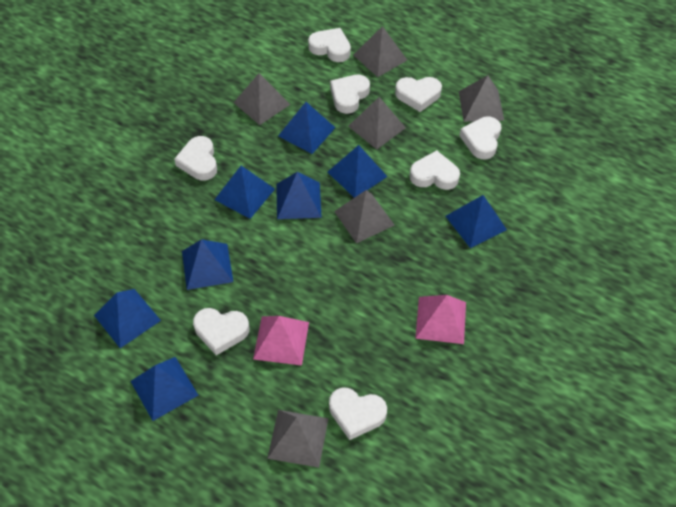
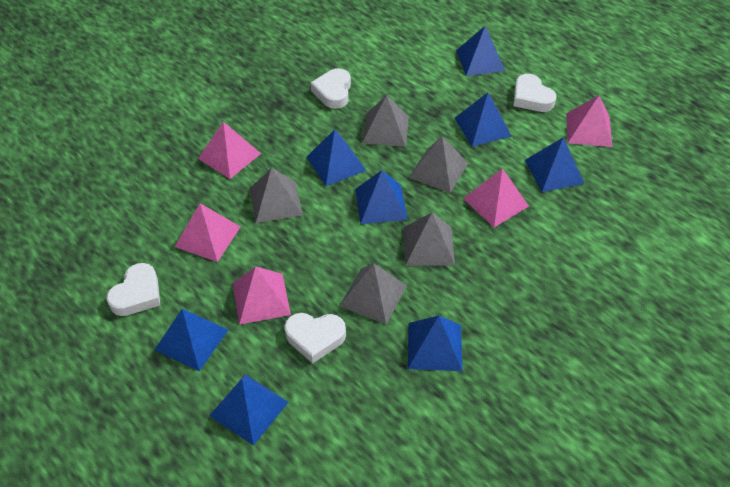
grey pyramid: [234,73,291,125] [267,410,329,468] [334,190,395,244] [348,97,406,149] [353,26,407,77] [459,75,504,122] = 6 -> [250,168,303,223] [339,263,407,324] [362,95,409,147] [403,213,455,266] [409,136,468,193] = 5
pink pyramid: [253,316,309,366] [415,295,466,344] = 2 -> [175,203,241,262] [198,121,261,179] [233,266,291,325] [463,168,529,227] [566,95,612,147] = 5
white heart: [174,136,217,181] [193,308,249,355] [308,28,351,62] [329,387,387,440] [330,75,370,114] [395,77,442,112] [410,150,460,190] [459,116,501,160] = 8 -> [106,263,160,316] [285,313,346,364] [310,68,351,109] [514,74,556,112] = 4

